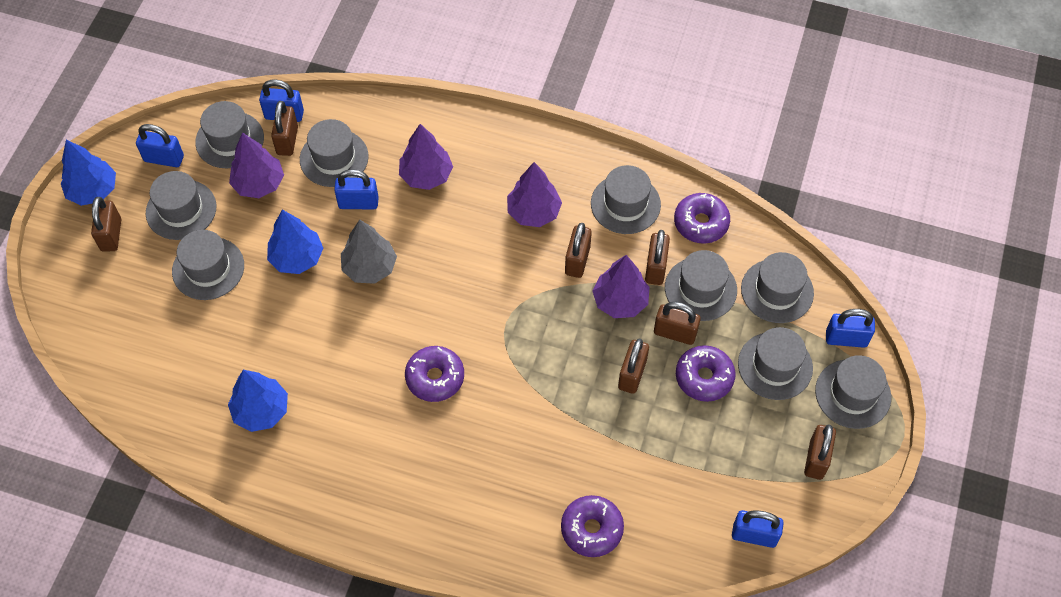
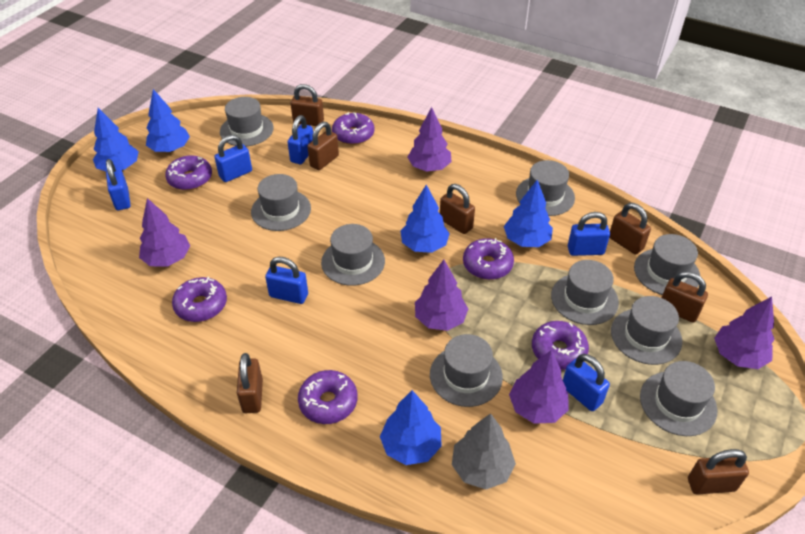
blue padlock: [136,124,184,167] [259,79,304,122] [334,169,379,209] [732,510,784,548] [826,309,875,348] = 5 -> [106,159,131,210] [214,135,252,182] [265,257,308,304] [287,115,313,164] [563,354,610,411] [568,212,610,256] = 6
blue tree: [61,140,116,206] [228,370,288,432] [267,210,323,274] = 3 -> [93,108,139,171] [146,89,190,152] [380,390,442,465] [401,185,450,253] [504,180,553,247] = 5
purple donut: [405,346,464,402] [561,495,624,557] [674,193,730,244] [676,345,736,402] = 4 -> [165,155,212,190] [172,277,227,322] [298,370,357,424] [332,112,375,145] [463,238,514,280] [532,321,589,370] = 6
purple tree: [229,132,284,198] [399,124,453,190] [507,162,562,227] [592,255,650,318] = 4 -> [139,198,190,266] [408,107,452,172] [415,260,468,331] [509,350,569,424] [714,296,774,369] = 5

